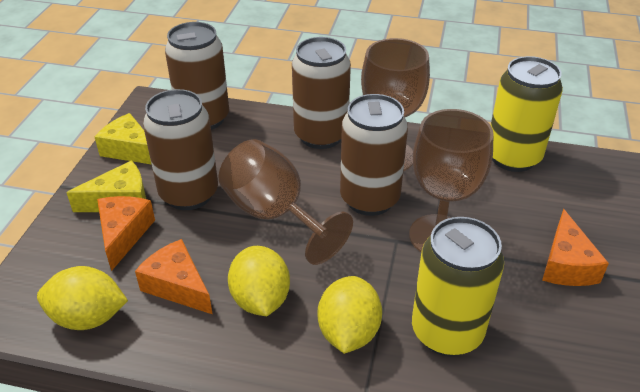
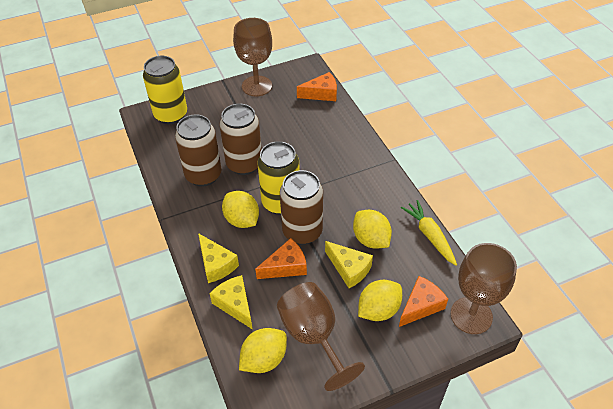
brown can: [143,89,218,210] [165,22,229,130] [292,37,351,149] [340,94,408,216] = 4 -> [175,114,222,187] [219,104,262,175] [280,170,323,245] = 3
yellow carrot: none = 0 -> [401,200,457,266] = 1
yellow cheese: [66,161,146,212] [95,113,152,165] = 2 -> [198,233,239,283] [209,275,253,330] [325,241,373,288] = 3
yellow lemon: [37,266,128,330] [228,246,290,316] [318,276,382,354] = 3 -> [222,191,259,228] [239,328,287,373] [353,210,392,249] [358,280,402,321] = 4

